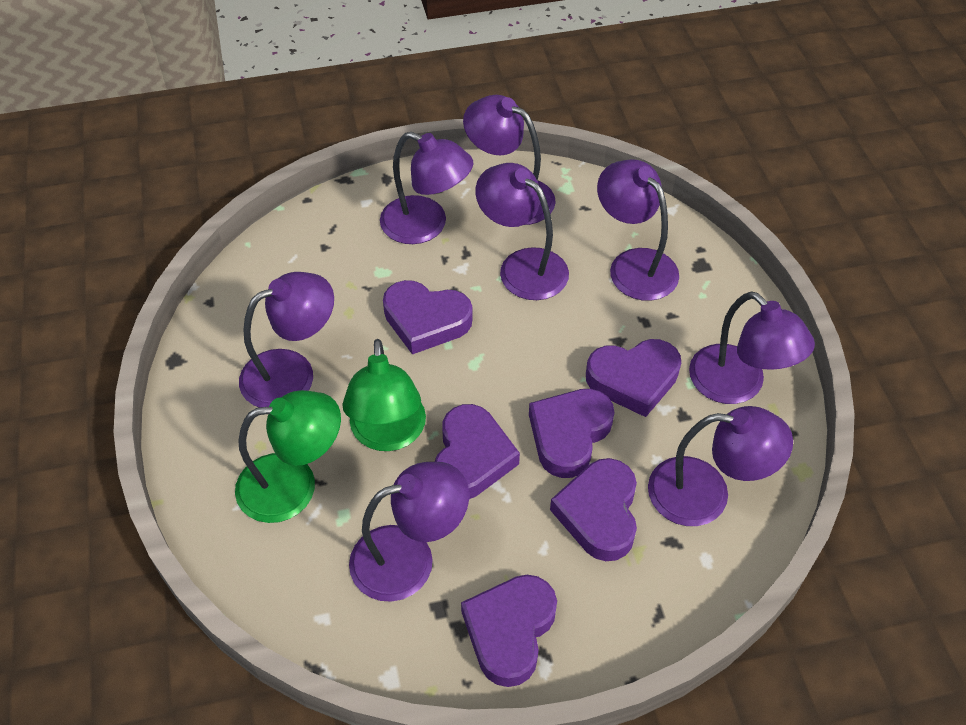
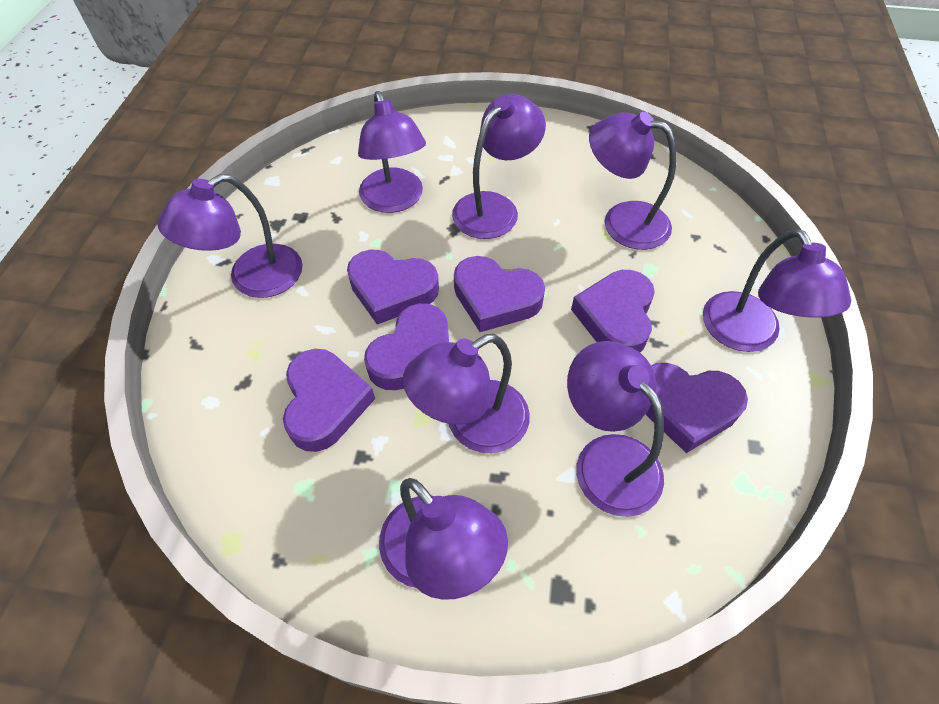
green lamp: [235,390,341,523] [342,339,426,451] = 2 -> none = 0

